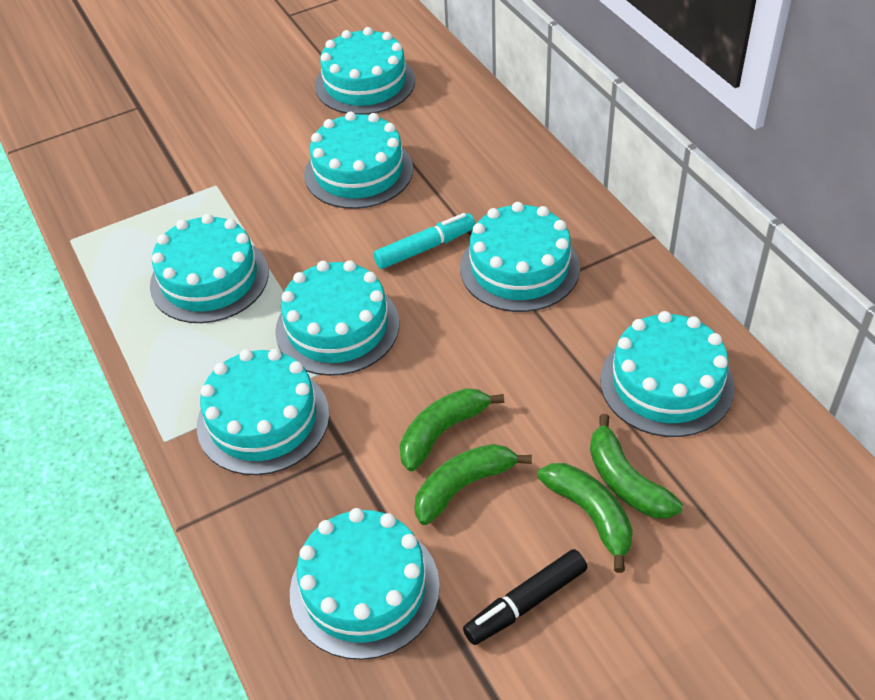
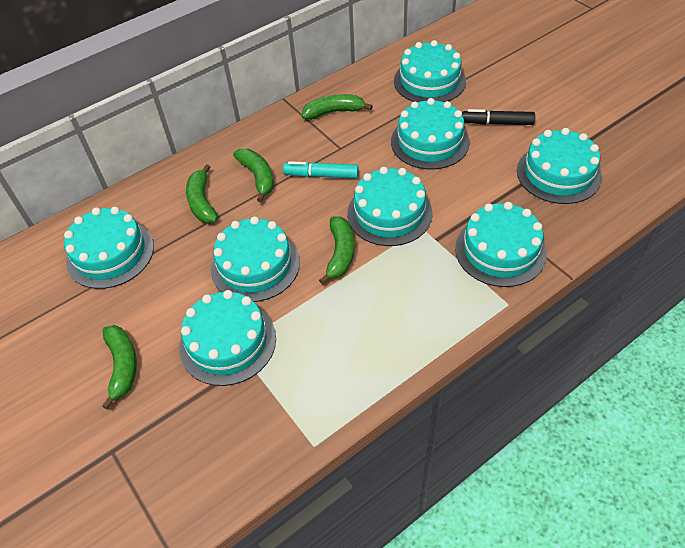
green banana: [400,388,504,471] [415,444,532,525] [537,463,633,573] [590,414,683,518] = 4 -> [102,325,137,410] [186,164,218,223] [233,149,274,202] [302,94,373,120] [319,216,355,285] = 5

